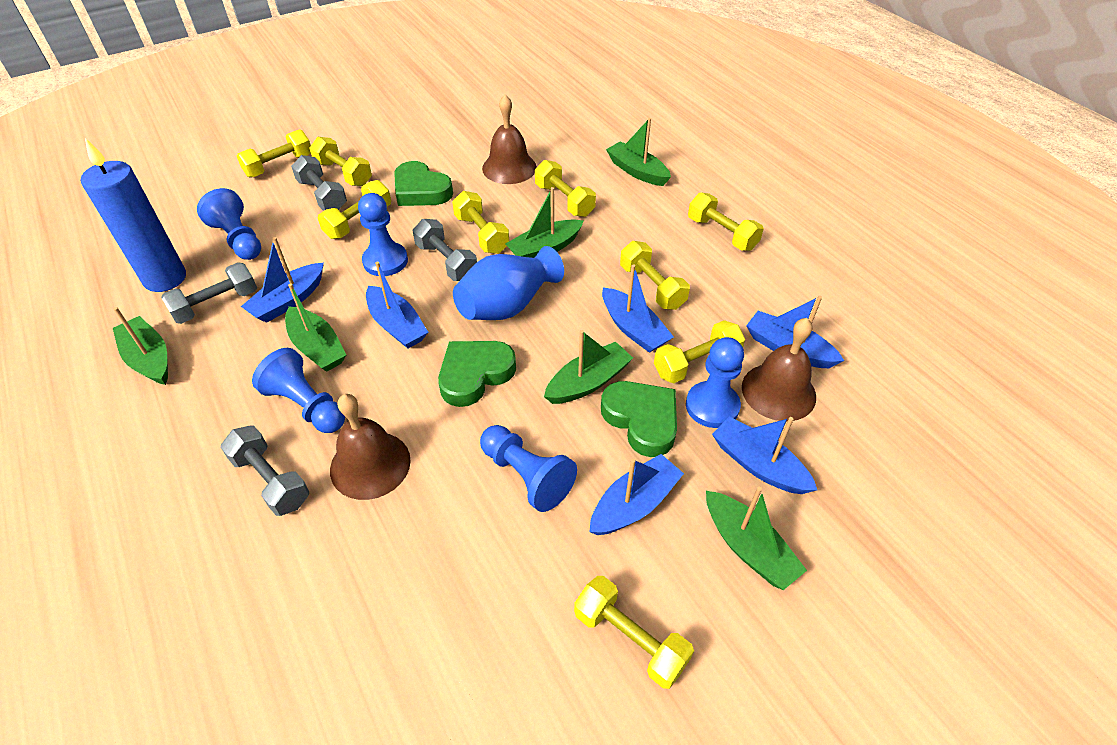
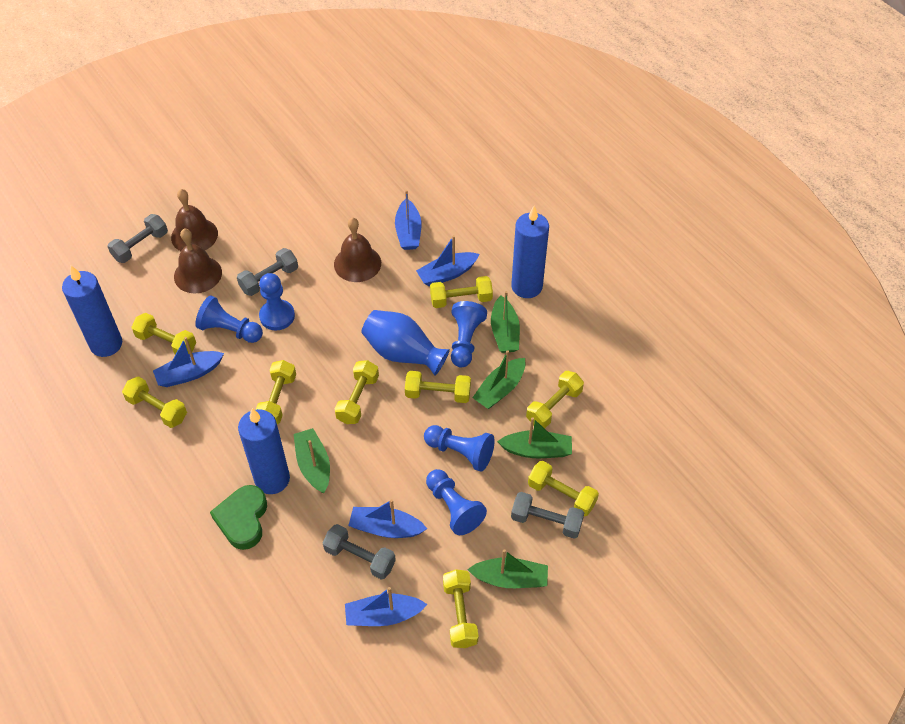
blue boat: [241,237,324,323] [366,262,428,348] [589,454,684,535] [602,264,674,353] [712,417,817,494] [746,295,844,368] = 6 -> [153,337,224,387] [345,587,427,626] [348,499,427,538] [395,190,421,250] [416,235,479,286] = 5
blue candle: [81,138,186,292] = 1 -> [62,266,122,357] [238,408,290,494] [511,206,549,298] = 3
green boat: [113,307,168,385] [285,283,346,372] [505,187,584,258] [544,330,633,404] [606,118,671,186] [706,487,807,590] = 6 -> [294,428,330,493] [467,549,548,588] [472,350,526,409] [491,291,520,353] [497,417,572,458] = 5
green heart: [394,161,453,206] [438,341,516,407] [601,381,677,457] = 3 -> [210,485,267,550] = 1

